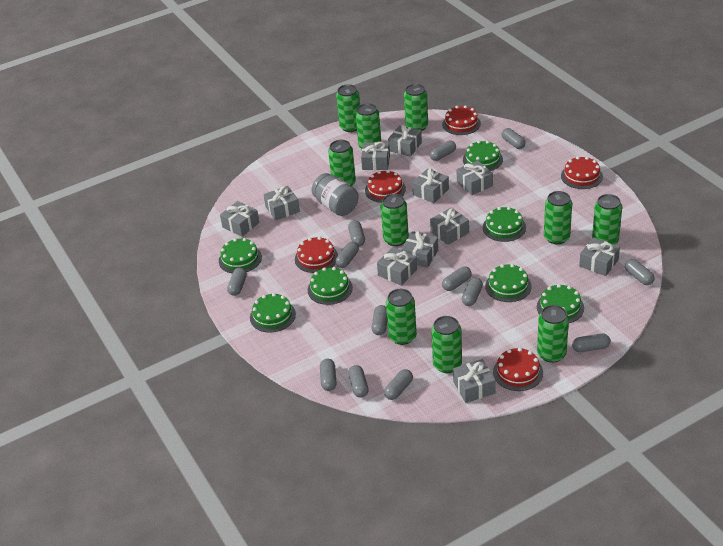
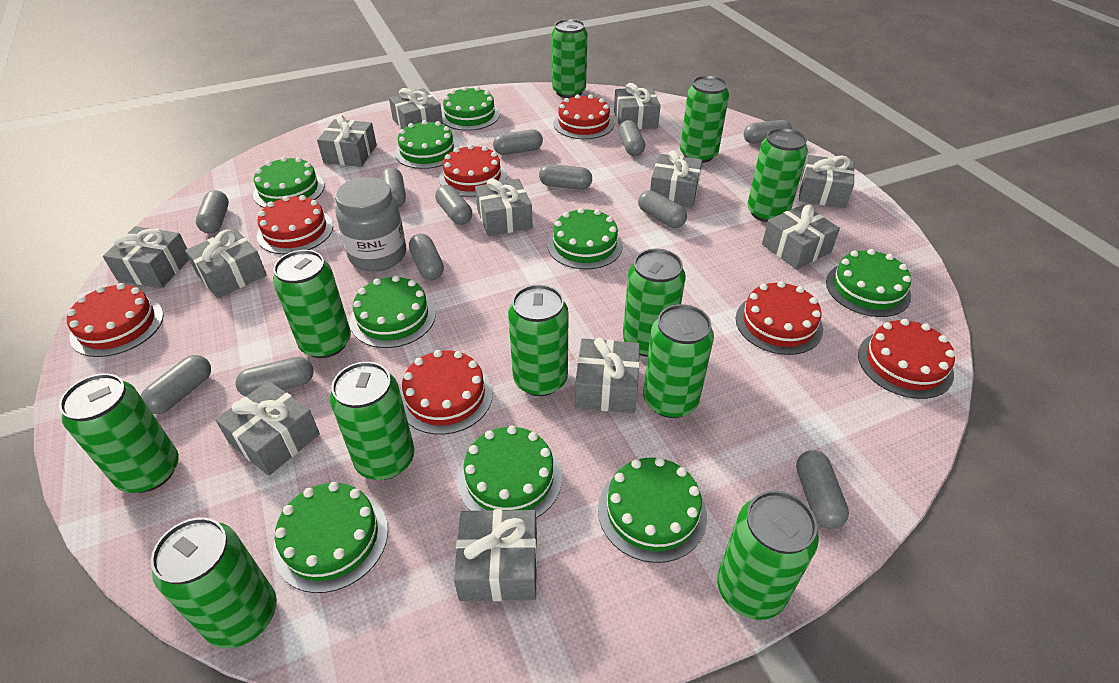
green cake: [219,238,262,274] [250,293,296,332] [308,267,353,305] [463,141,503,171] [483,207,526,242] [485,264,532,302] [537,284,584,323] = 7 -> [253,157,324,208] [273,482,388,593] [350,275,436,348] [395,120,459,169] [442,87,500,131] [457,426,562,518] [547,208,623,269] [598,457,707,563] [826,249,911,317] = 9
green can: [328,140,356,186] [336,84,360,132] [355,103,381,149] [381,194,409,246] [386,289,417,345] [404,84,428,131] [431,316,462,373] [537,305,569,363] [544,191,572,244] [592,194,622,245] = 10 -> [59,373,179,493] [151,517,276,648] [273,250,351,358] [330,362,415,480] [508,284,569,396] [552,19,588,98] [623,249,686,357] [643,304,714,418] [680,75,729,163] [717,490,819,620] [747,128,808,222] = 11
grey capsule: [227,268,247,296] [320,359,337,391] [335,242,359,268] [348,220,365,246] [348,365,369,398] [372,305,387,335] [384,369,413,400] [430,141,456,161] [442,266,472,291] [462,277,483,306] [501,128,526,149] [572,334,610,352] [625,259,655,285] = 13 -> [140,355,211,414] [196,190,229,234] [235,357,314,396] [381,167,406,207] [409,233,444,280] [435,185,472,225] [493,130,543,155] [539,164,592,190] [618,120,645,156] [638,190,687,228] [744,120,792,144] [796,450,849,529] = 12
grey gift: [220,201,260,237] [263,186,300,221] [361,142,390,170] [377,247,417,286] [388,124,422,157] [401,231,438,268] [412,168,449,203] [430,207,469,245] [453,359,496,403] [457,160,493,195] [579,237,620,276] = 11 -> [103,226,189,288] [185,229,267,298] [215,381,320,476] [317,115,377,167] [389,88,443,129] [454,509,537,601] [475,179,533,236] [575,338,640,413] [614,83,661,129] [650,150,702,207] [762,205,840,269] [799,155,855,208] = 12
red cake: [295,237,338,273] [365,170,406,203] [442,105,481,135] [493,348,543,391] [561,156,603,189] = 5 -> [67,283,164,357] [257,195,333,254] [400,350,493,435] [439,144,506,197] [554,94,614,139] [736,281,823,355] [858,319,955,399] = 7

